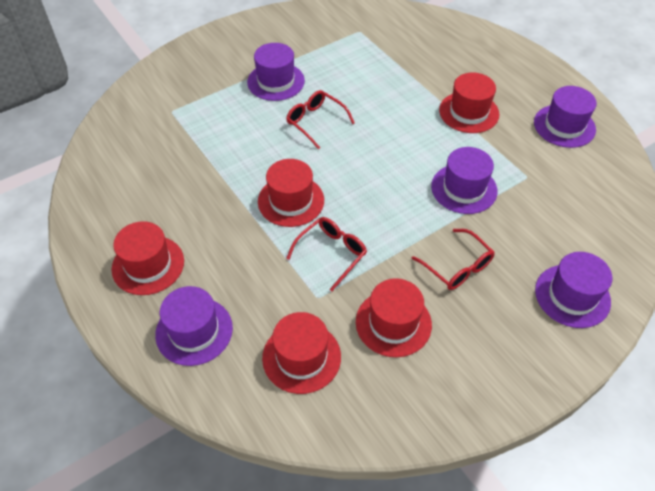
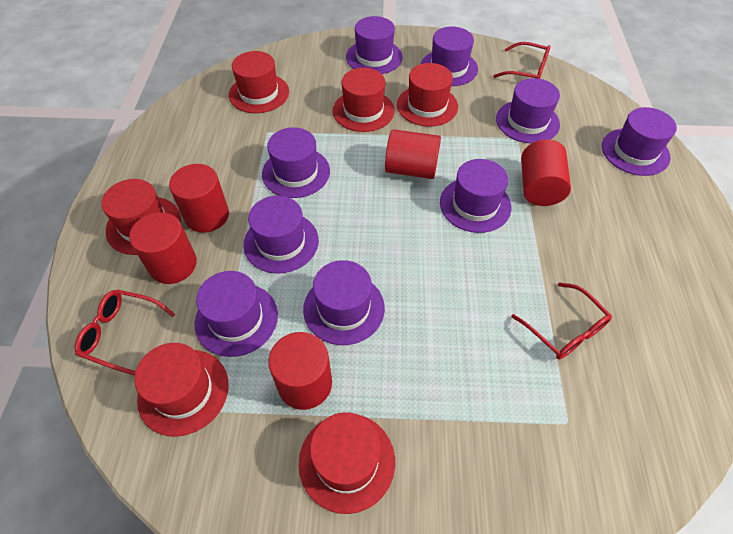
purple hat: [155,286,233,366] [247,43,305,101] [431,147,497,214] [534,86,597,148] [535,252,612,328] = 5 -> [195,271,278,357] [243,195,319,274] [262,127,330,198] [303,260,385,345] [346,16,403,74] [421,27,478,86] [440,159,511,233] [496,78,560,143] [602,107,677,176] = 9
red cylinder: none = 0 -> [129,212,197,284] [169,164,229,233] [268,332,332,410] [385,129,441,179] [521,139,571,206] = 5
red hat: [112,221,184,295] [258,159,324,227] [262,312,341,394] [356,278,432,357] [439,73,499,133] = 5 -> [101,179,181,255] [134,343,229,437] [229,51,289,113] [299,412,395,514] [333,68,395,132] [397,63,458,127] = 6

